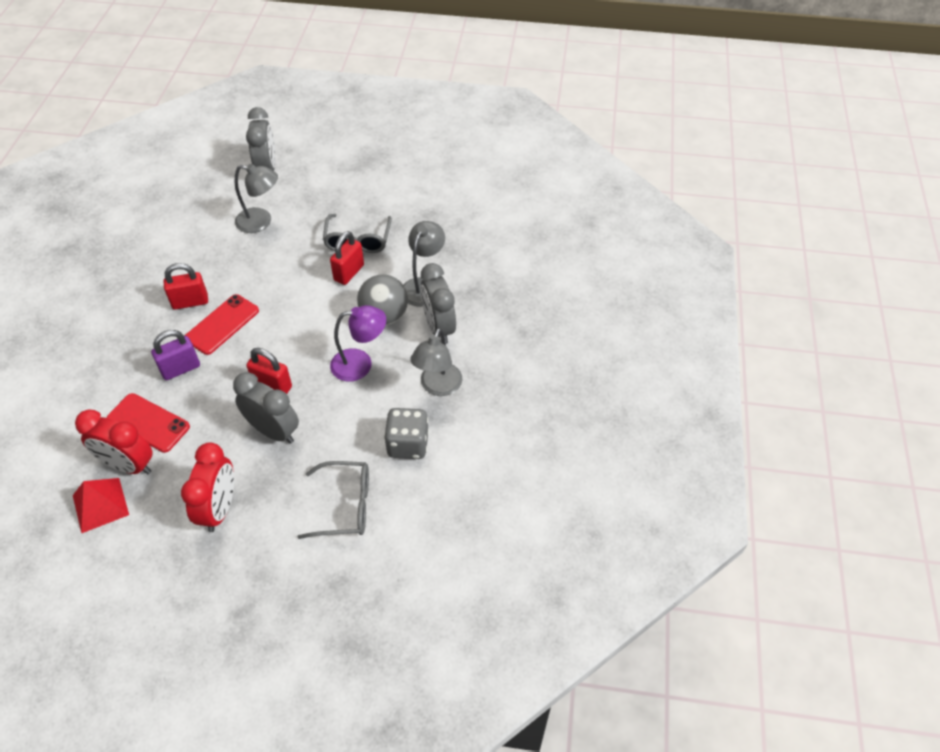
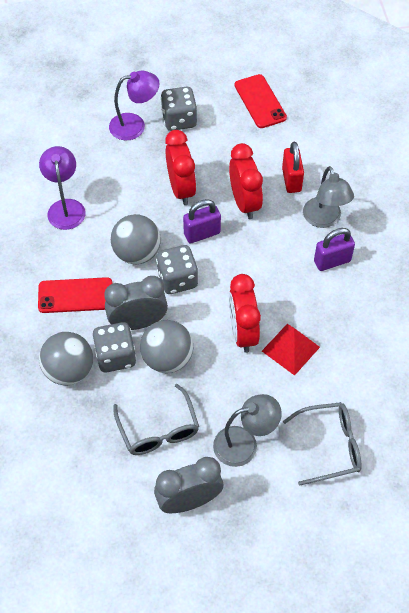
grey ball: [357,274,408,325] = 1 -> [39,332,93,385] [111,214,161,264] [140,320,193,373] = 3
grey clock: [233,372,299,444] [246,107,276,171] [420,263,456,344] = 3 -> [104,276,168,330] [154,457,223,513] = 2
grey dice: [384,408,429,459] = 1 -> [93,322,136,372] [156,245,198,294] [161,87,197,131] = 3
grey lamp: [235,164,278,233] [404,221,445,306] [410,328,462,396] = 3 -> [213,394,282,467] [303,166,354,228] = 2
purple lamp: [330,305,386,382] = 1 -> [39,146,86,230] [109,71,160,140] = 2
purple padlock: [151,330,200,380] = 1 -> [183,199,221,243] [314,228,355,271] = 2
red clock: [75,409,153,474] [181,442,234,532] = 2 -> [165,130,196,205] [229,143,263,219] [229,274,261,353] = 3
red padlock: [164,263,208,310] [246,348,292,394] [330,231,364,285] = 3 -> [282,142,304,193] = 1

